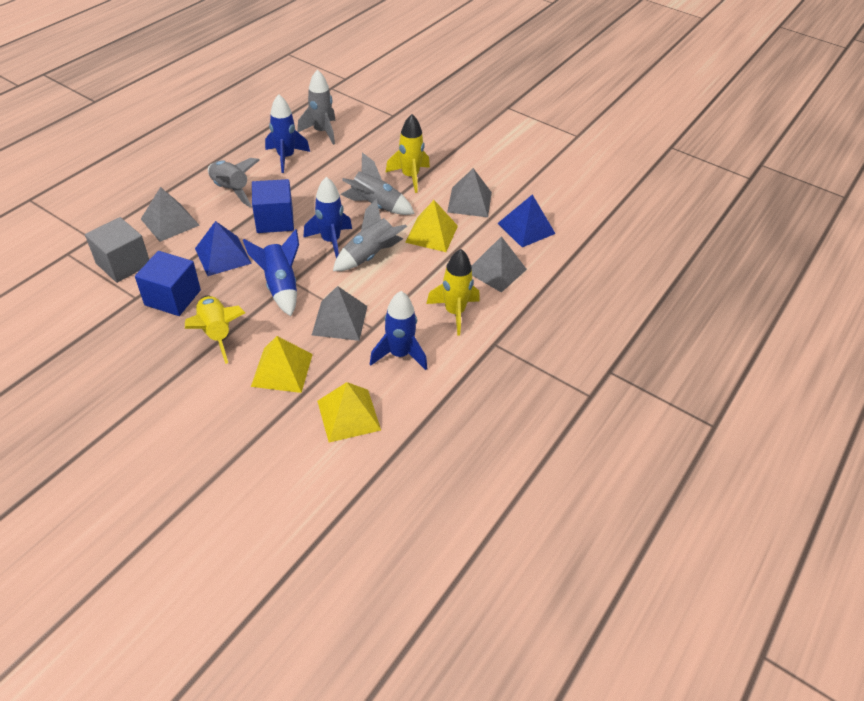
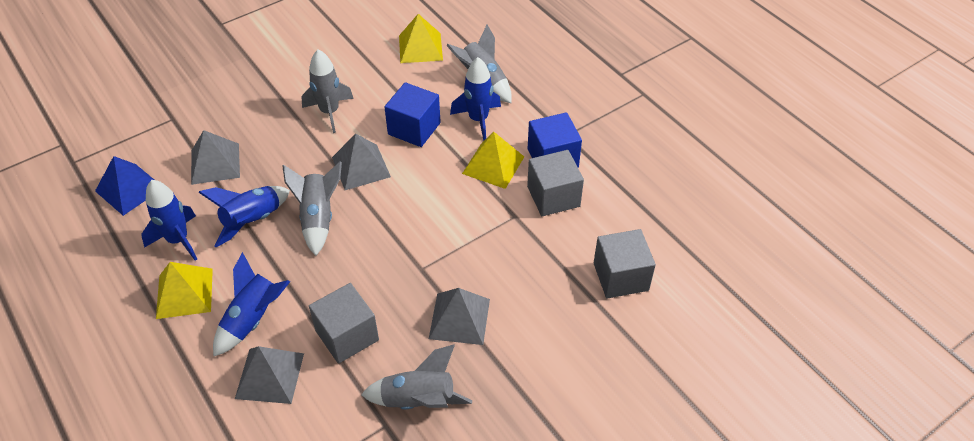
blue pyramid: [195,221,252,276] [497,194,556,247] = 2 -> [95,156,154,216] = 1
grey cube: [85,217,149,283] = 1 -> [309,283,379,364] [527,150,584,216] [594,229,656,299] = 3
yellow rocket: [185,295,245,364] [385,114,430,193] [426,249,480,336] = 3 -> none = 0

